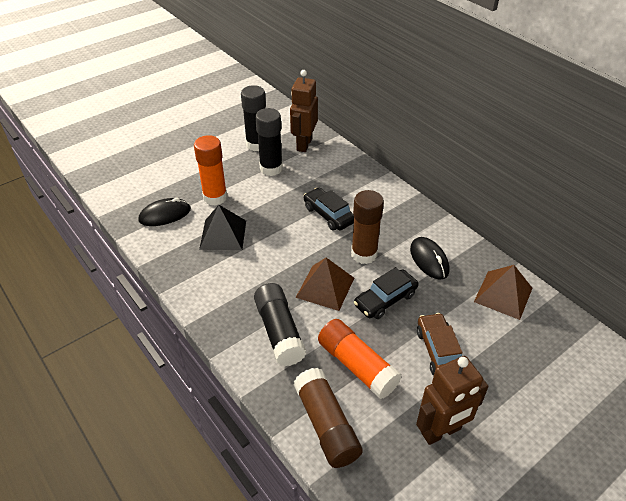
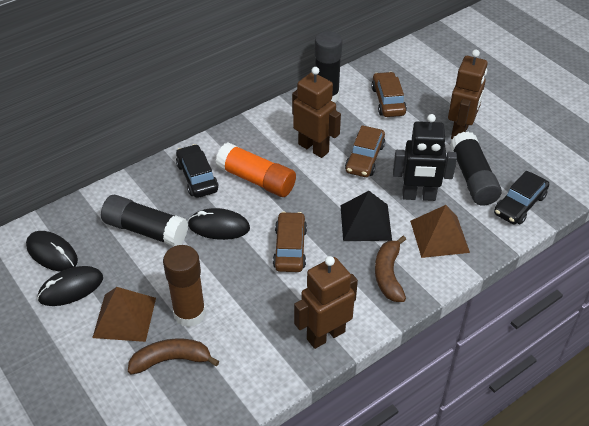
black mouse: [139,198,191,226] [410,237,450,280] = 2 -> [26,231,78,271] [37,266,103,306] [188,208,250,240] = 3
black robot: none = 0 -> [393,114,457,201] = 1
brown banana: none = 0 -> [128,338,219,375] [375,236,406,302] = 2
brown car: [417,313,462,375] = 1 -> [273,212,307,272] [345,125,385,177] [371,72,407,117] = 3
brown glue stick: [294,368,363,468] [351,190,384,264] = 2 -> [163,245,206,327] = 1
brown robot: [290,70,318,152] [416,356,489,445] = 2 -> [292,67,341,158] [294,256,358,349] [448,50,488,139] = 3
orange glue stick: [194,135,227,206] [318,319,402,399] = 2 -> [215,142,296,197] = 1

